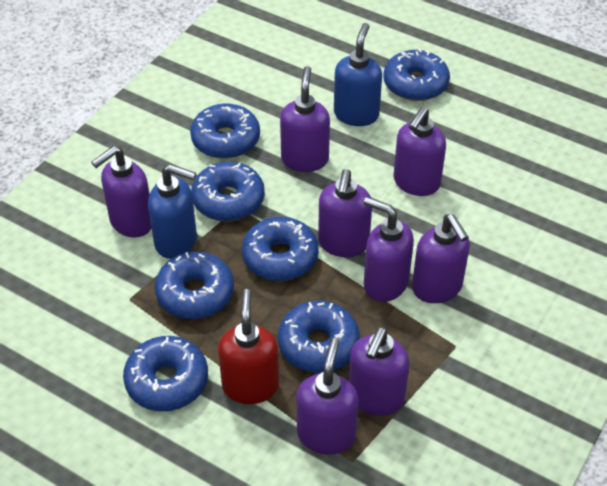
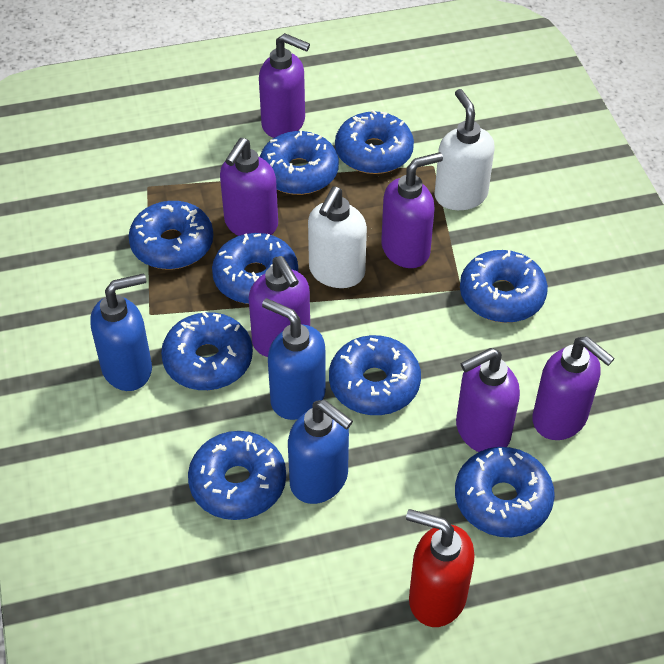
blue donut: [123,336,208,411] [155,252,234,319] [190,104,260,159] [191,162,265,221] [242,217,319,281] [278,301,360,373] [384,48,450,101] = 7 -> [129,201,213,270] [161,312,253,390] [188,431,286,520] [212,233,298,304] [260,130,339,195] [329,335,421,415] [335,110,414,174] [455,447,555,537] [460,250,548,323] = 9
blue soap dispenser: [148,164,197,259] [334,23,382,126] = 2 -> [90,273,152,391] [262,298,326,420] [288,400,353,504] = 3
purple soap dispenser: [91,146,151,238] [280,66,330,172] [297,338,358,455] [318,169,372,257] [349,327,410,416] [364,197,414,302] [393,107,446,196] [412,214,470,303] = 8 -> [220,138,278,236] [249,256,310,357] [259,33,310,138] [381,152,443,268] [456,348,520,452] [532,336,615,440] = 6
white soap dispenser: none = 0 -> [308,187,367,288] [434,89,495,210] = 2

